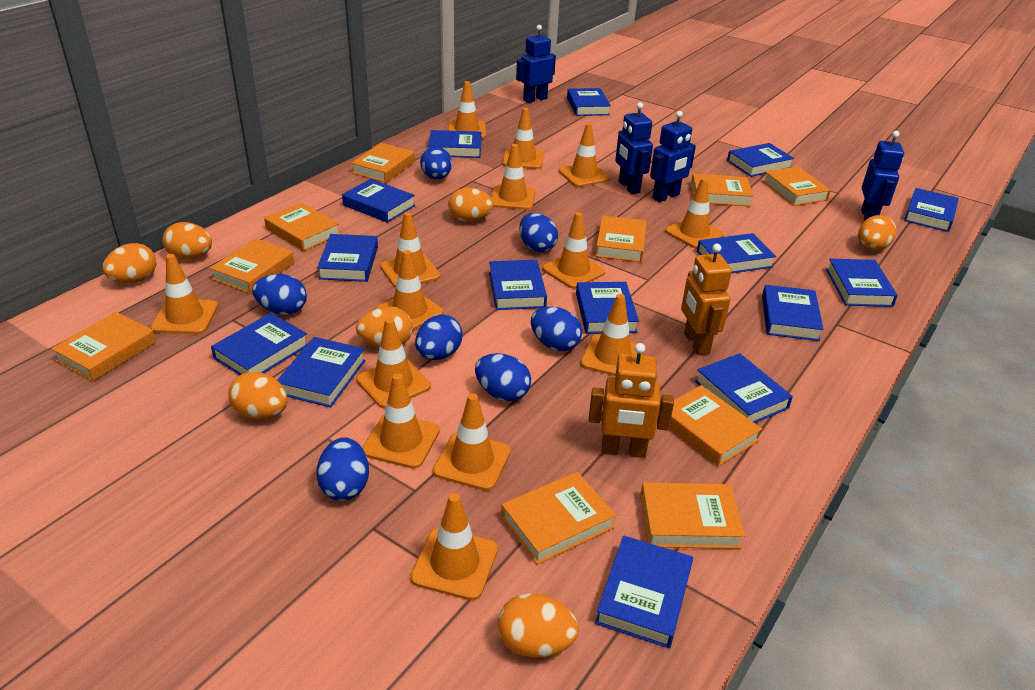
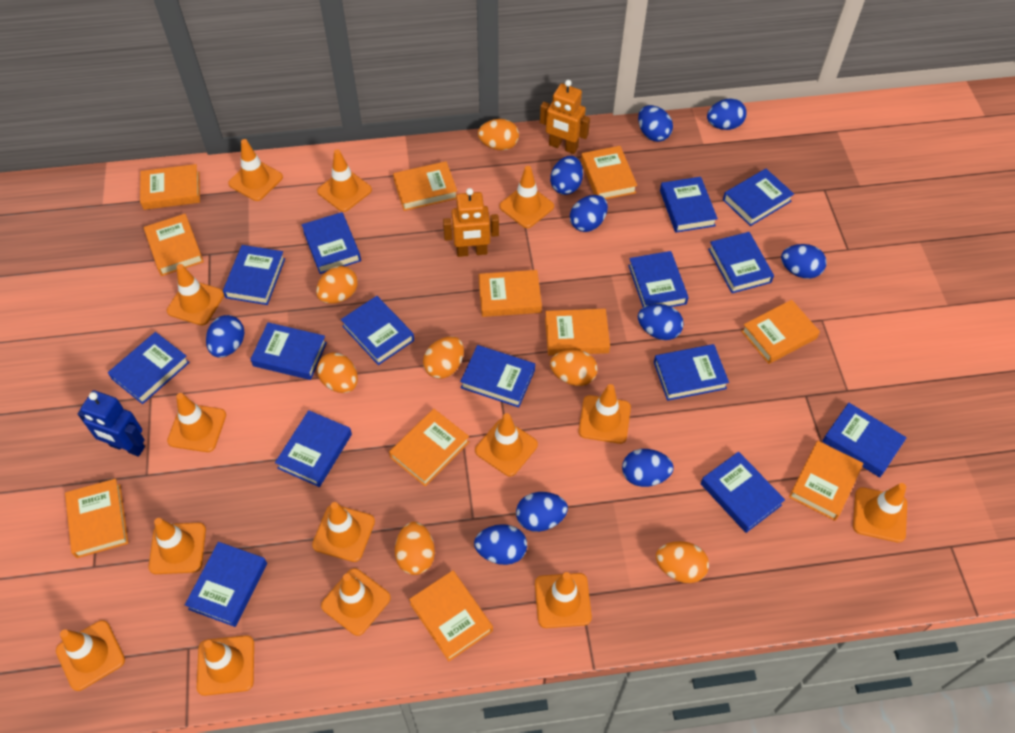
blue egg: [252,274,307,315] [316,437,369,501] [415,315,463,360] [420,146,452,179] [475,353,531,401] [519,213,558,252] [531,307,582,351] = 7 -> [206,315,245,358] [474,524,527,565] [516,492,568,532] [550,156,583,195] [570,195,608,232] [622,449,674,487] [638,105,673,142] [638,304,684,340] [707,98,747,130] [781,244,827,279] = 10
blue robot: [516,25,556,103] [615,102,653,194] [650,111,696,202] [861,131,904,221] = 4 -> [78,390,145,457] = 1
orange book: [51,312,156,381] [210,238,294,294] [264,202,340,251] [351,143,415,183] [501,472,616,565] [596,215,647,262] [640,482,745,549] [669,385,762,466] [691,174,753,206] [763,166,831,206] = 10 -> [65,479,128,558] [140,164,200,210] [144,214,204,276] [389,409,469,487] [393,161,457,211] [409,570,493,661] [478,270,542,317] [545,309,610,356] [581,146,637,199] [741,300,820,364] [789,441,863,521] = 11

